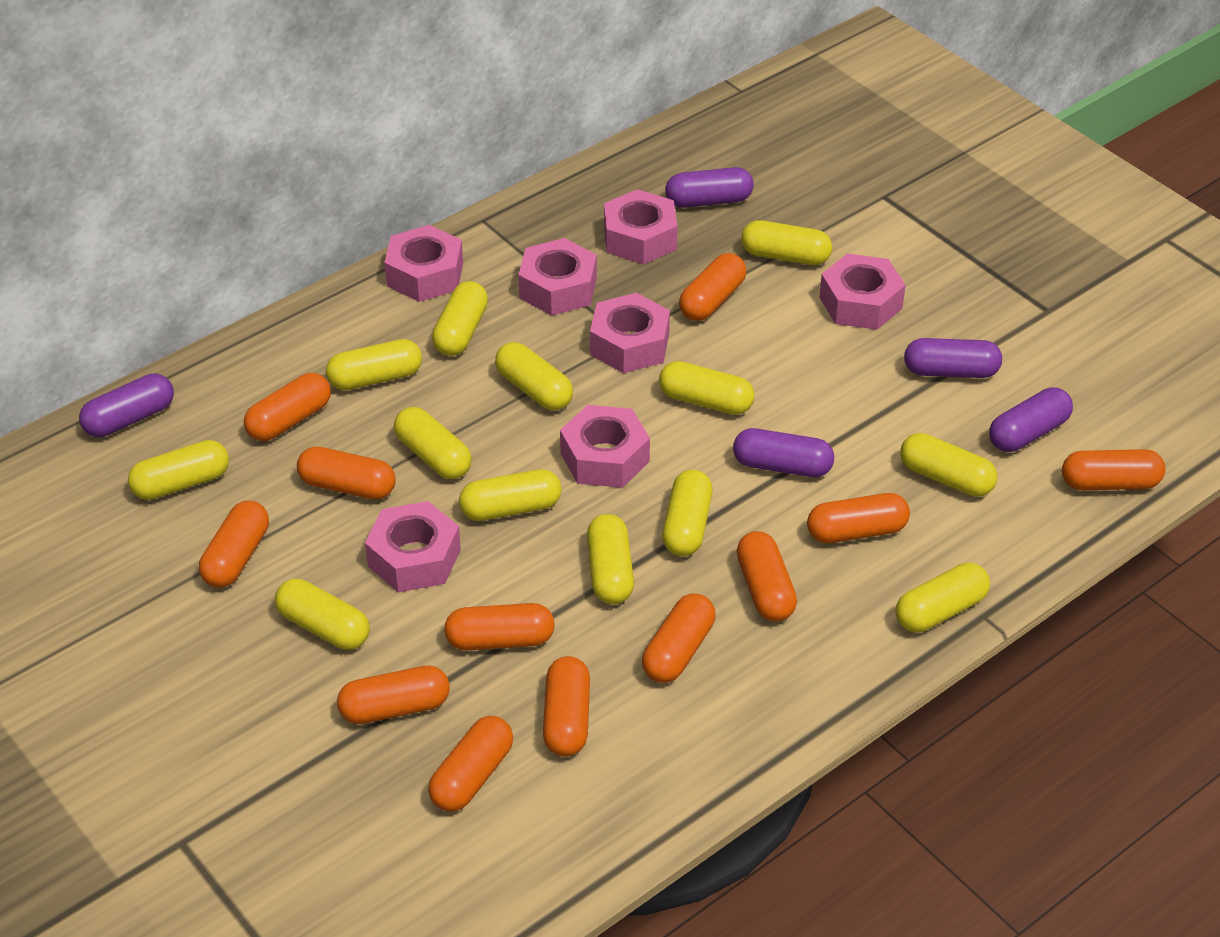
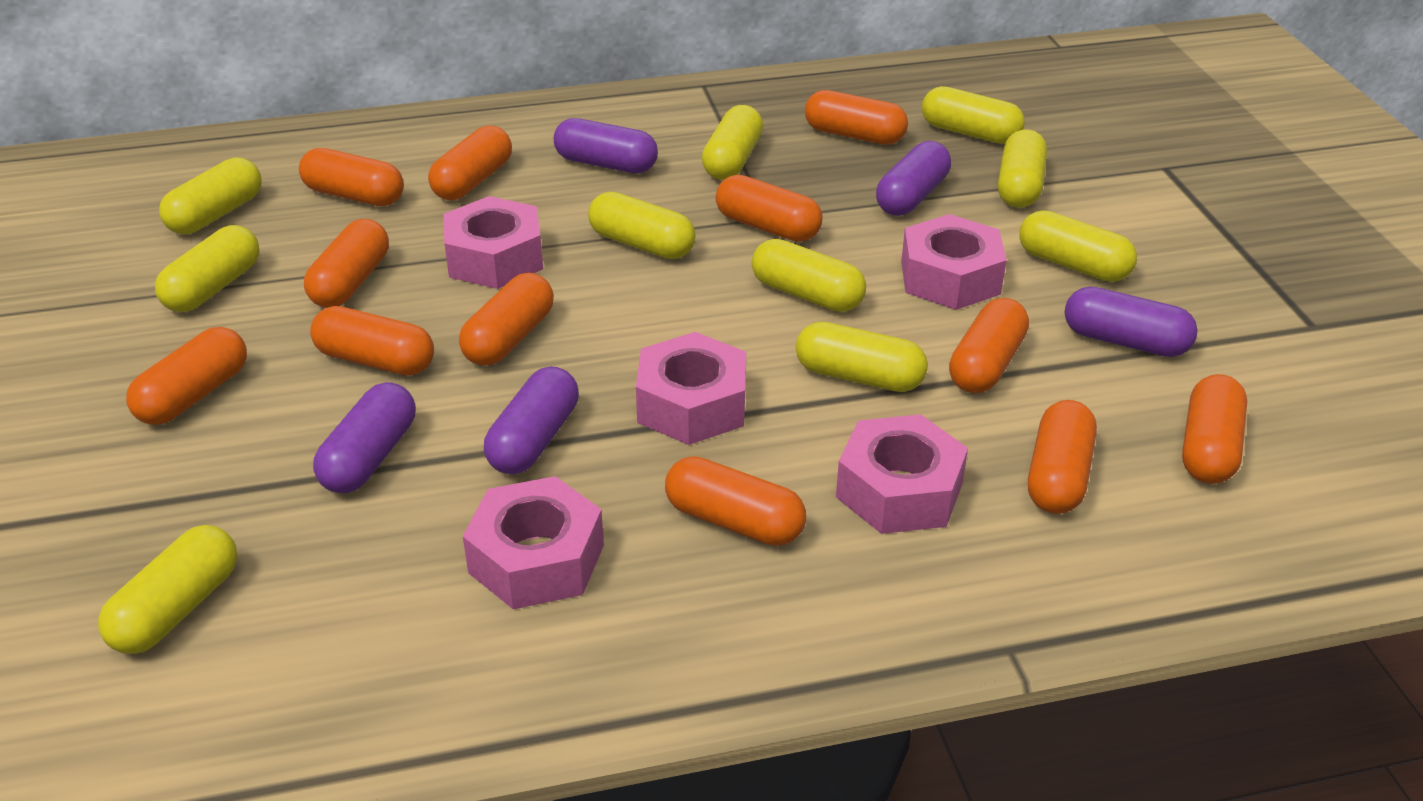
pink nut: [365,501,461,592] [384,225,463,302] [518,238,597,316] [560,405,650,488] [590,293,670,373] [604,189,677,264] [819,254,906,330] = 7 -> [443,196,543,289] [463,476,604,609] [636,332,746,445] [836,414,968,534] [901,214,1007,310] = 5
yellow capsule: [128,440,229,500] [275,579,370,650] [326,339,422,390] [394,407,472,479] [432,281,488,356] [459,469,562,521] [495,342,573,410] [587,514,634,604] [659,361,755,415] [662,470,712,556] [741,220,832,265] [895,563,990,632] [900,433,997,497] = 13 -> [98,525,237,654] [155,225,259,312] [159,157,261,234] [588,192,696,259] [702,105,763,180] [752,239,866,312] [796,322,928,392] [922,86,1025,144] [998,129,1047,208] [1019,210,1137,282] = 10

